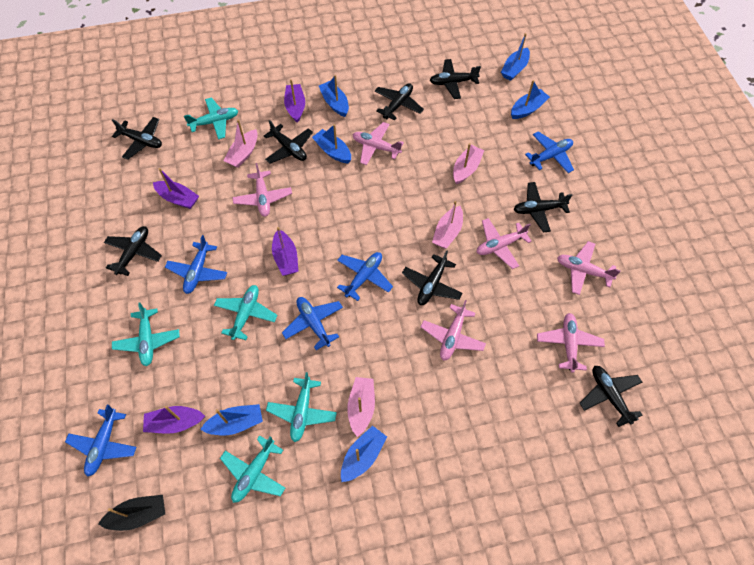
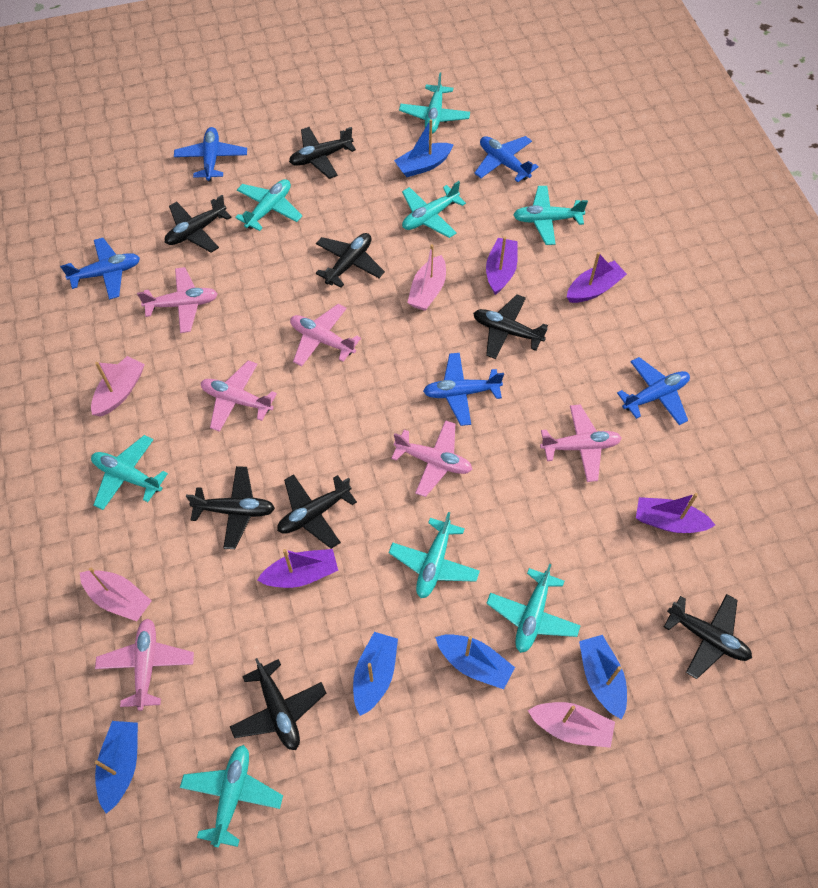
black boat: [98,495,165,531] = 1 -> none = 0
blue boat: [200,404,263,435] [312,124,351,163] [319,75,349,117] [341,426,387,482] [501,33,530,81] [511,80,550,119] = 6 -> [95,721,138,814] [353,632,398,716] [394,119,454,177] [435,634,515,689] [579,635,627,719] = 5
turquoise plane: [112,303,180,366] [184,97,238,139] [214,285,277,340] [220,435,285,503] [266,372,337,442] = 5 -> [91,435,168,510] [180,745,283,848] [235,179,302,231] [389,512,480,598] [399,72,470,134] [402,181,466,238] [486,564,580,653] [513,186,588,245] = 8

